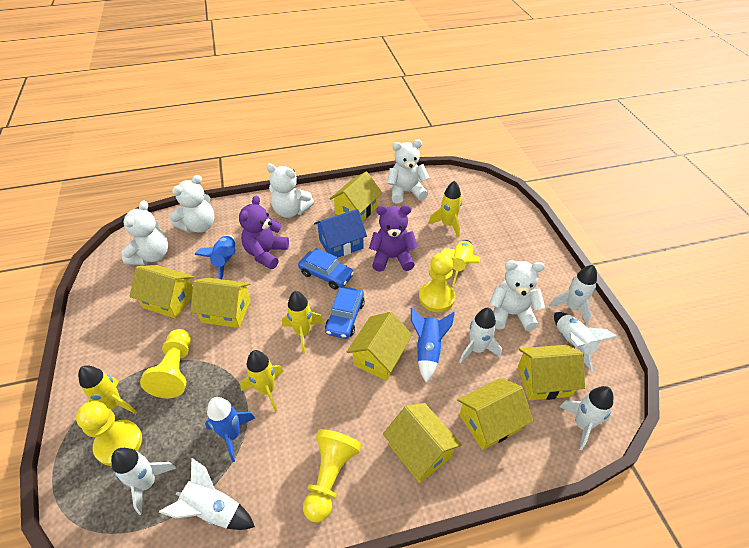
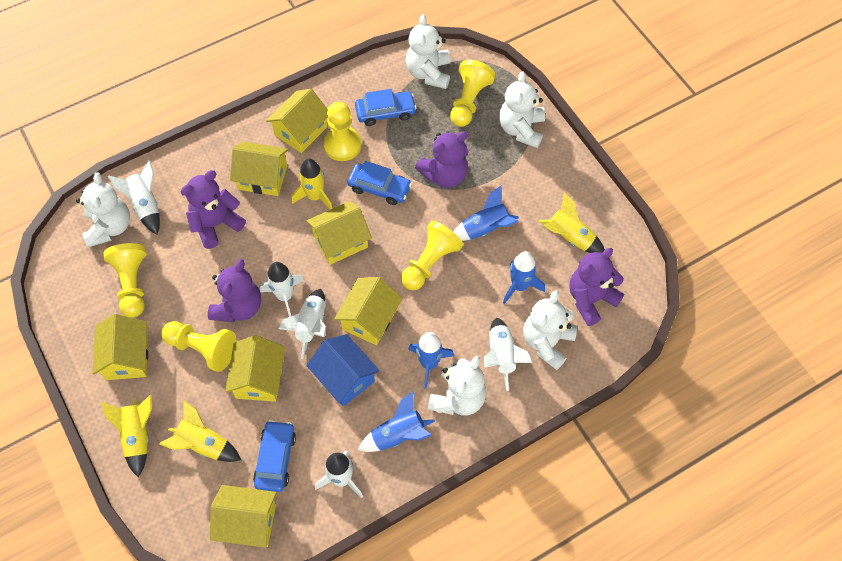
blue car: [298,248,354,290] [325,287,365,339] = 2 -> [253,420,296,492] [347,161,412,205] [355,89,417,126] = 3
blue rocket: [194,235,236,279] [205,397,255,462] [411,308,455,383] = 3 -> [358,392,435,452] [408,332,454,389] [453,185,519,241] [503,251,545,304] = 4
purple teddy bear: [239,195,289,269] [369,205,418,272] = 2 -> [180,170,246,249] [208,259,261,322] [415,131,469,188] [569,248,624,326] = 4
white rocket: [111,448,176,515] [159,458,255,530] [459,308,502,363] [549,265,597,325] [554,312,617,372] [559,386,613,450] = 6 -> [108,160,160,235] [260,262,304,317] [278,289,327,359] [315,451,363,499] [484,317,533,391] = 5
yellow pawn: [76,401,142,466] [140,329,191,398] [303,429,362,523] [419,253,455,312] = 4 -> [103,243,146,318] [161,321,237,372] [323,102,362,161] [401,221,463,290] [450,60,496,127] = 5
yellow rocket: [78,365,137,414] [240,350,284,412] [282,291,323,353] [428,181,462,237] [441,240,479,286] = 5 -> [102,395,152,477] [159,400,241,462] [291,158,333,210] [539,192,605,253] = 4

